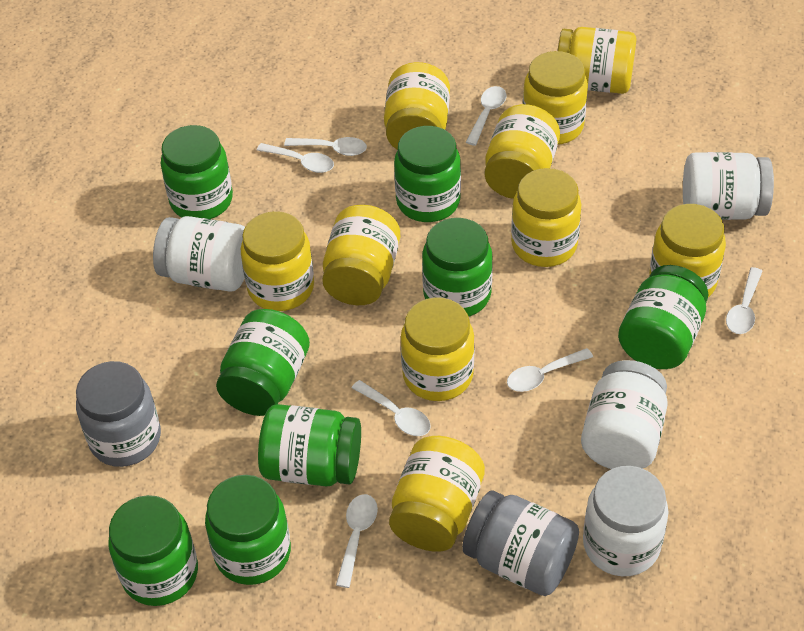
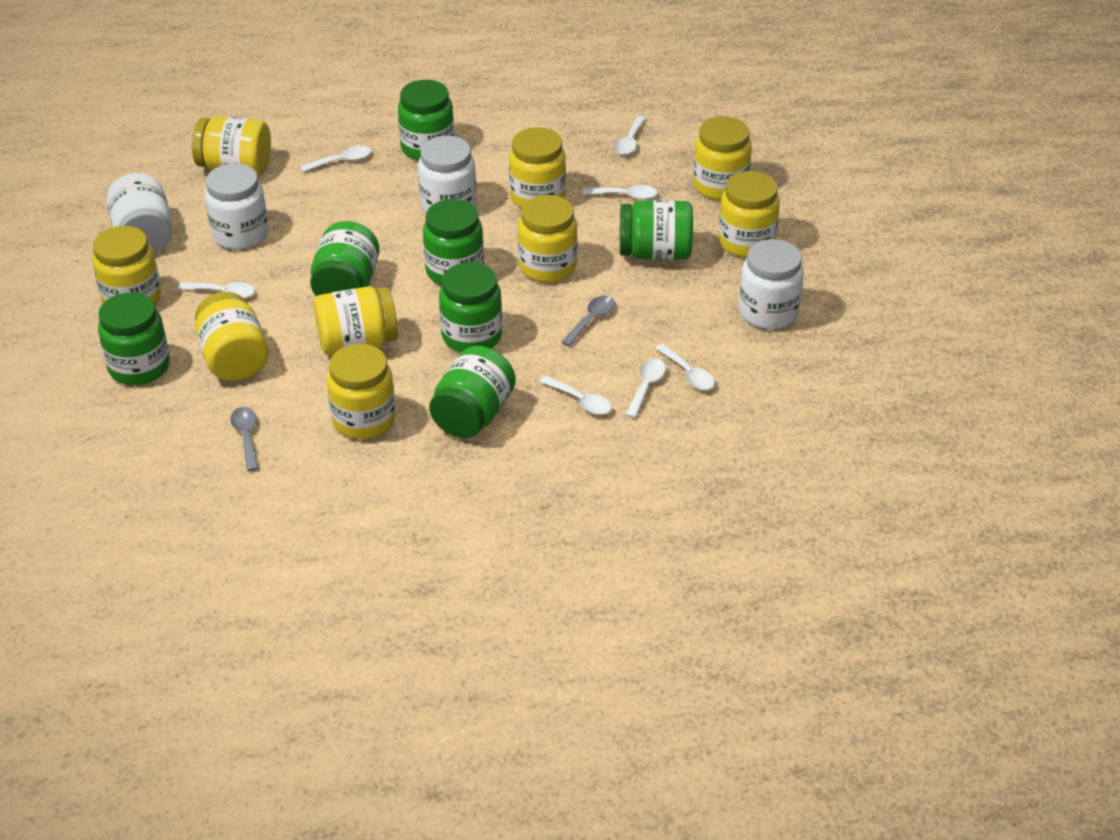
green jar: [108,495,198,606] [161,125,233,219] [205,475,291,585] [216,309,310,416] [258,404,361,487] [394,126,461,222] [422,218,493,317] [618,265,708,369] = 8 -> [98,292,170,385] [310,221,379,296] [398,80,454,161] [423,199,484,285] [429,346,516,439] [439,262,502,352] [620,200,693,260] = 7
grey jar: [76,361,161,467] [462,490,579,596] = 2 -> none = 0
grey spoon: none = 0 -> [231,407,259,471] [561,296,615,346] = 2
yellow jar: [241,211,314,311] [322,205,400,305] [384,62,450,150] [389,436,485,552] [401,297,475,401] [484,104,560,199] [511,168,581,267] [523,51,588,145] [558,27,636,94] [649,204,726,297] = 10 -> [92,226,161,304] [192,116,271,175] [195,292,269,381] [314,286,398,356] [327,344,396,439] [509,127,566,208] [518,195,578,283] [693,116,752,200] [718,171,780,258] = 9

